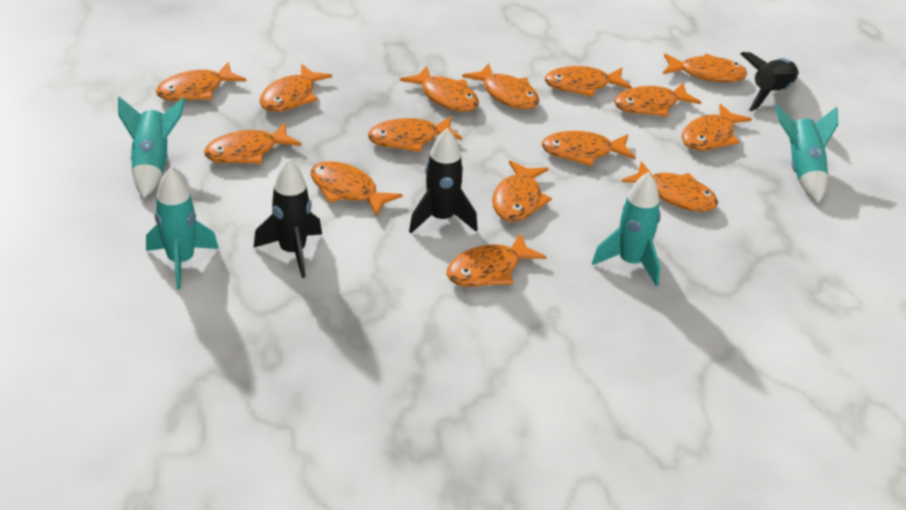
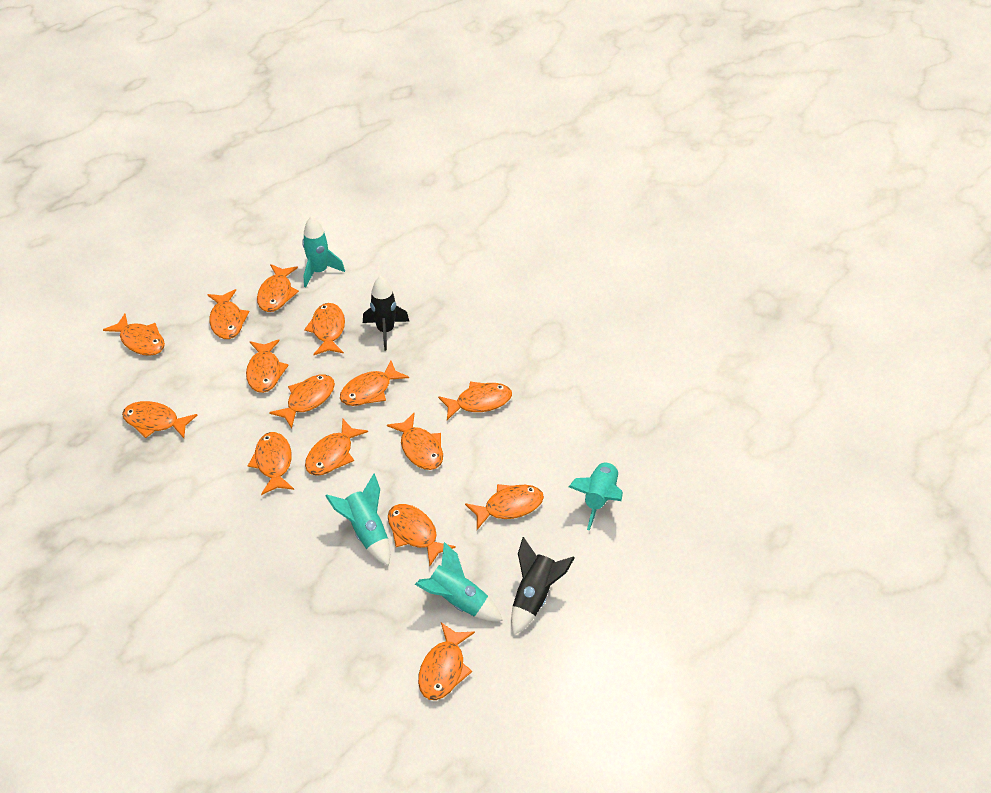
black rocket: [254,159,322,278] [409,128,478,233] [741,52,799,112] = 3 -> [363,276,410,351] [511,537,575,636] = 2

